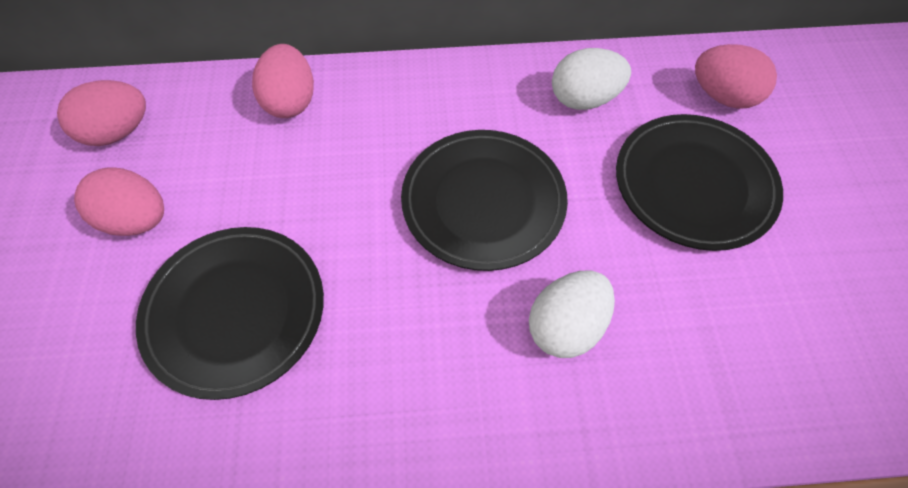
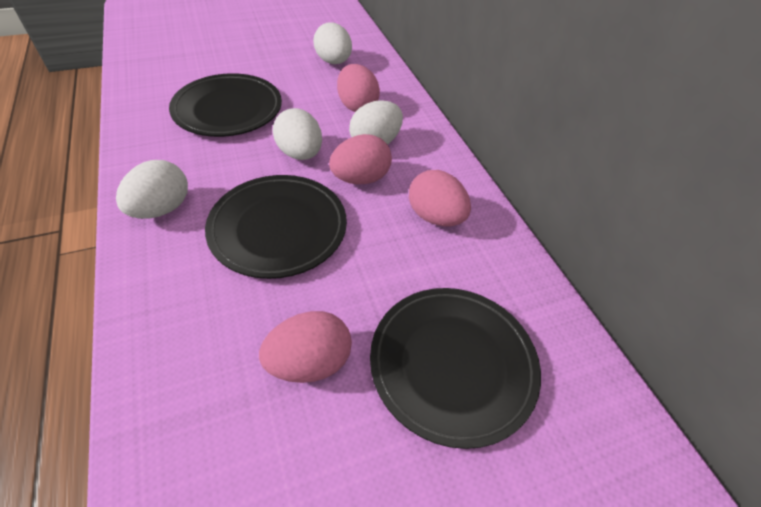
white egg: [529,271,615,358] [552,48,631,110] = 2 -> [116,160,188,219] [273,108,322,160] [313,22,352,64] [349,100,403,145] = 4

